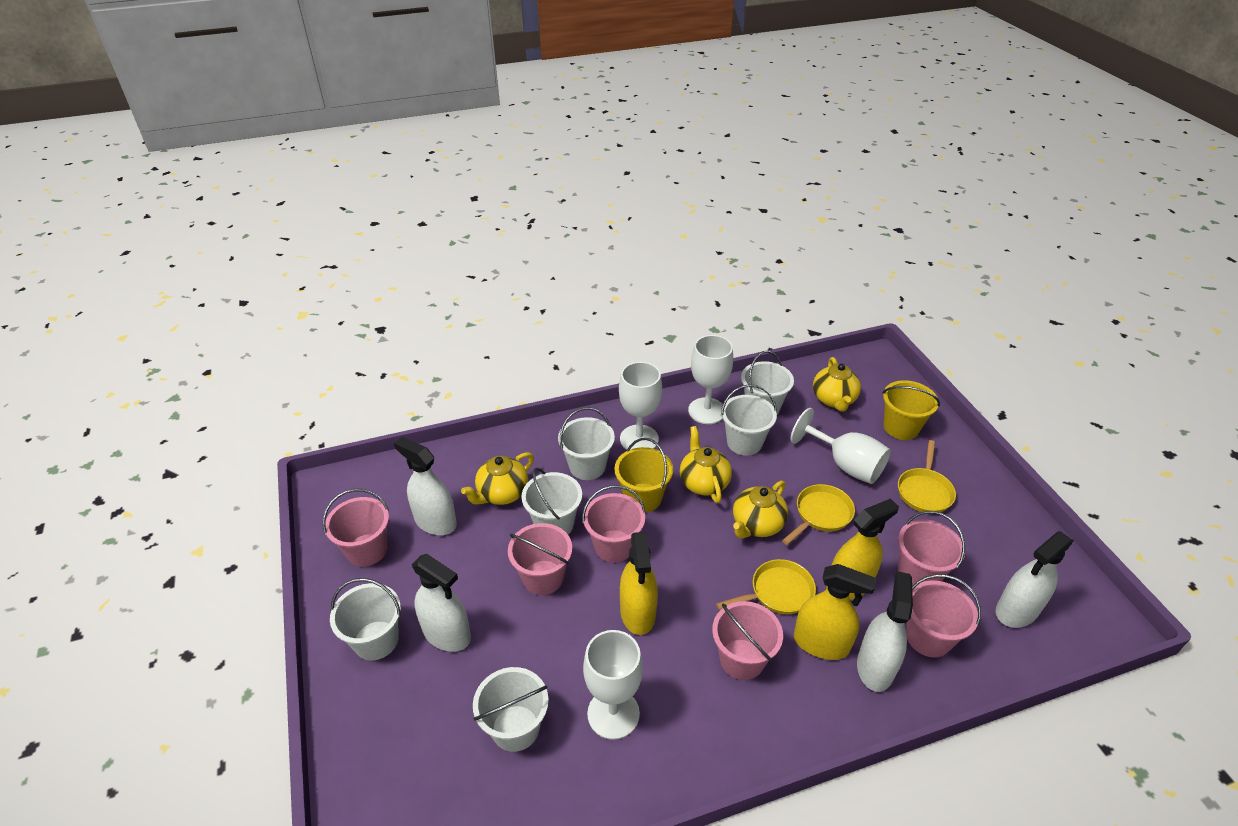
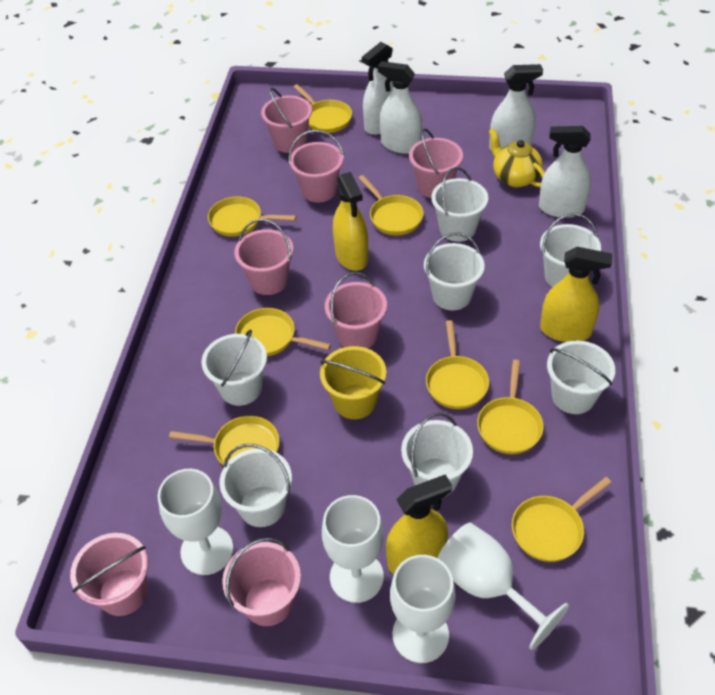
pink bucket: [323,489,389,567] [508,523,572,595] [582,485,646,563] [712,601,783,680] [898,511,965,586] [906,574,981,657] = 6 -> [70,533,148,616] [222,537,301,626] [234,219,294,295] [261,88,312,153] [289,130,344,203] [325,272,387,348] [409,128,463,198] = 7
white bucket: [330,578,401,660] [473,667,549,752] [521,468,582,534] [558,407,615,480] [721,384,777,456] [741,351,794,415] = 6 -> [201,329,267,406] [219,444,292,527] [401,413,473,496] [424,233,485,310] [431,167,488,242] [540,213,601,287] [547,340,615,414] = 7
yellow bucket: [615,438,673,512] [882,380,940,440] = 2 -> [320,346,386,419] = 1
yellow pan: [716,559,816,614] [782,484,855,545] [898,440,956,512] = 3 -> [169,416,280,465] [208,196,296,237] [235,308,331,356] [293,84,352,133] [359,175,424,235] [426,320,489,409] [477,360,544,454] [512,477,612,562] = 8
yellow teapot: [461,452,534,505] [680,426,732,503] [733,481,788,538] [813,357,861,412] = 4 -> [488,128,545,188] = 1

